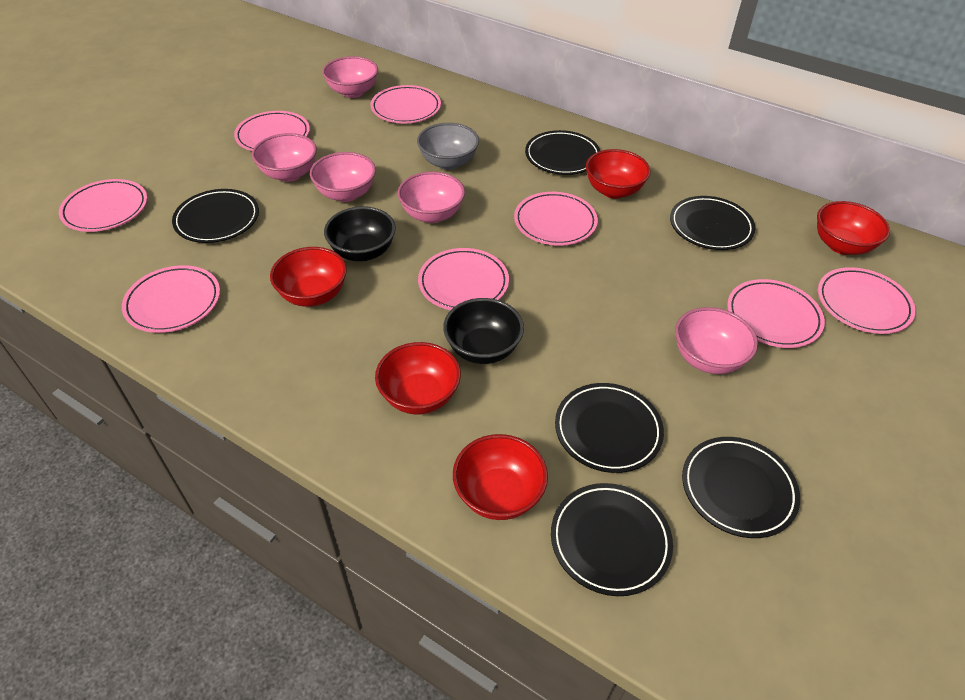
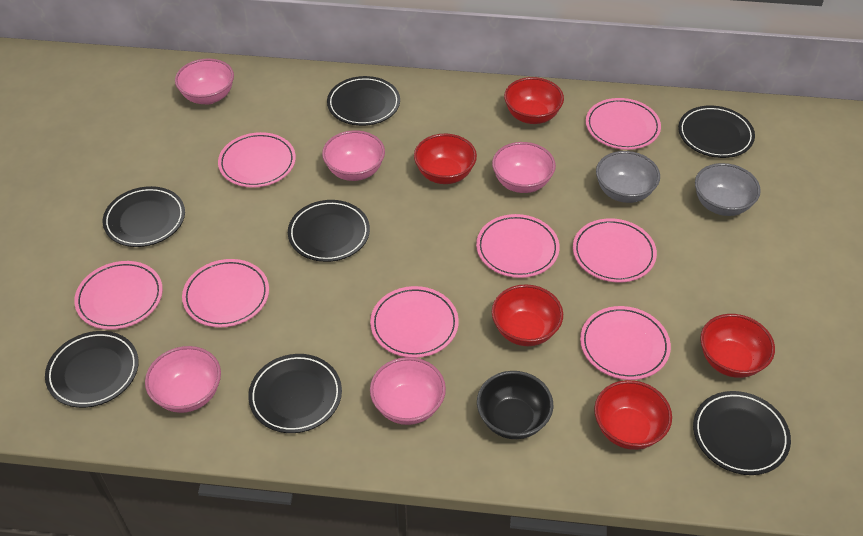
black bowl: [324,206,396,261] [443,298,524,364] = 2 -> [477,371,553,439] = 1
black plate: [172,189,259,243] [525,130,600,175] [551,483,673,596] [555,383,664,473] [670,196,755,250] [682,437,800,538] = 6 -> [45,331,139,408] [103,186,185,247] [248,354,342,433] [288,200,370,262] [327,76,400,126] [678,106,755,158] [693,391,791,475] = 7
grey bowl: [417,123,479,170] = 1 -> [596,151,660,203] [695,163,761,216] = 2

